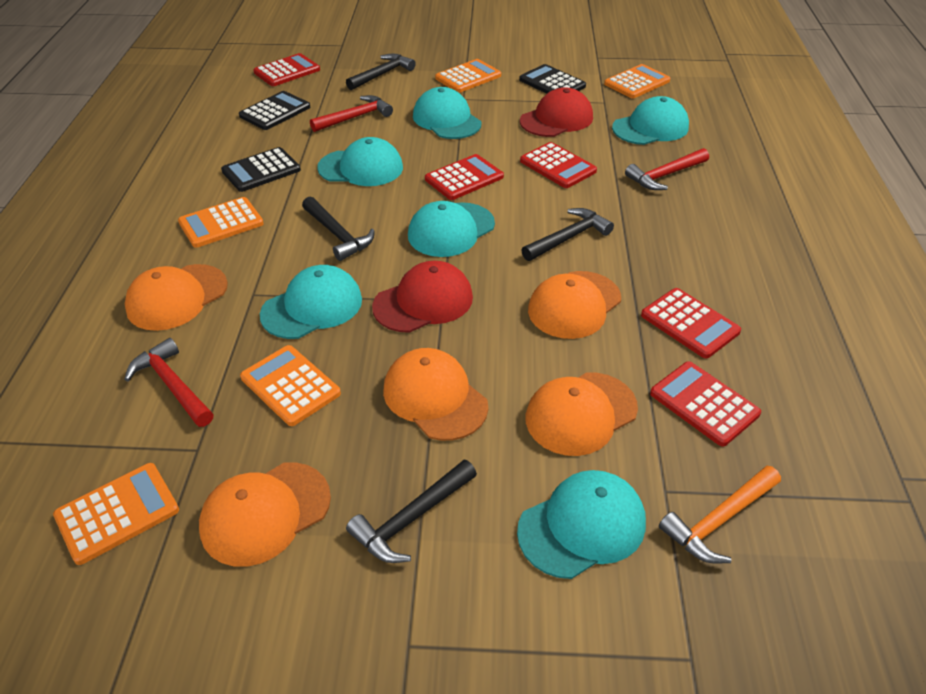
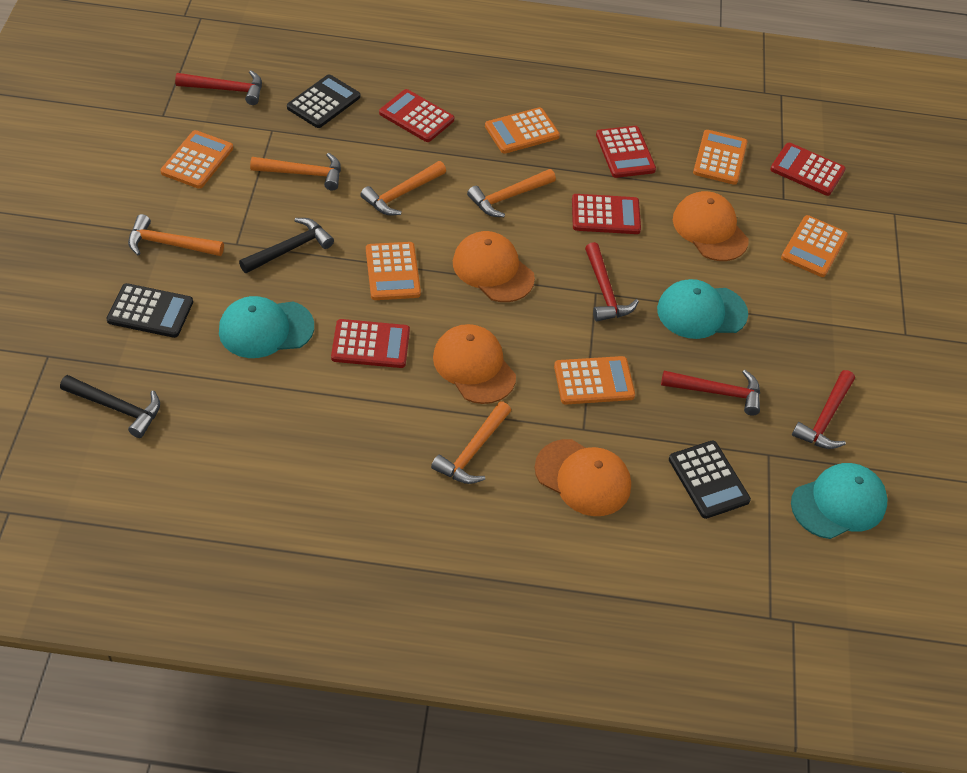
black hammer: [302,197,375,261] [346,53,416,90] [346,460,477,563] [522,208,614,261] = 4 -> [60,375,160,438] [239,218,334,273] = 2
orange calculator: [53,463,179,565] [178,197,264,248] [240,345,341,426] [435,59,501,93] [604,64,670,99] = 5 -> [160,130,233,189] [366,242,421,300] [485,107,560,154] [554,356,635,404] [693,130,747,185] [781,215,848,277] = 6
orange cap: [125,264,228,331] [199,462,331,567] [383,348,488,441] [526,372,638,456] [528,271,621,339] = 5 -> [433,324,516,404] [453,231,535,302] [535,439,631,516] [673,191,749,261] = 4
orange hammer: [659,466,781,563] = 1 -> [128,214,224,256] [250,153,341,191] [360,161,446,215] [431,401,511,484] [467,169,556,217] = 5
red cap: [372,261,473,333] [520,87,593,137] = 2 -> none = 0
red hammer: [124,338,214,427] [310,95,393,132] [625,148,709,190] = 3 -> [175,70,262,105] [585,242,639,321] [661,370,760,416] [792,370,855,449] = 4
turquoise cap: [260,265,362,339] [317,137,403,186] [408,201,495,257] [413,87,481,139] [517,470,646,579] [612,96,689,145] = 6 -> [219,296,314,358] [657,279,748,339] [791,463,887,539] = 3

